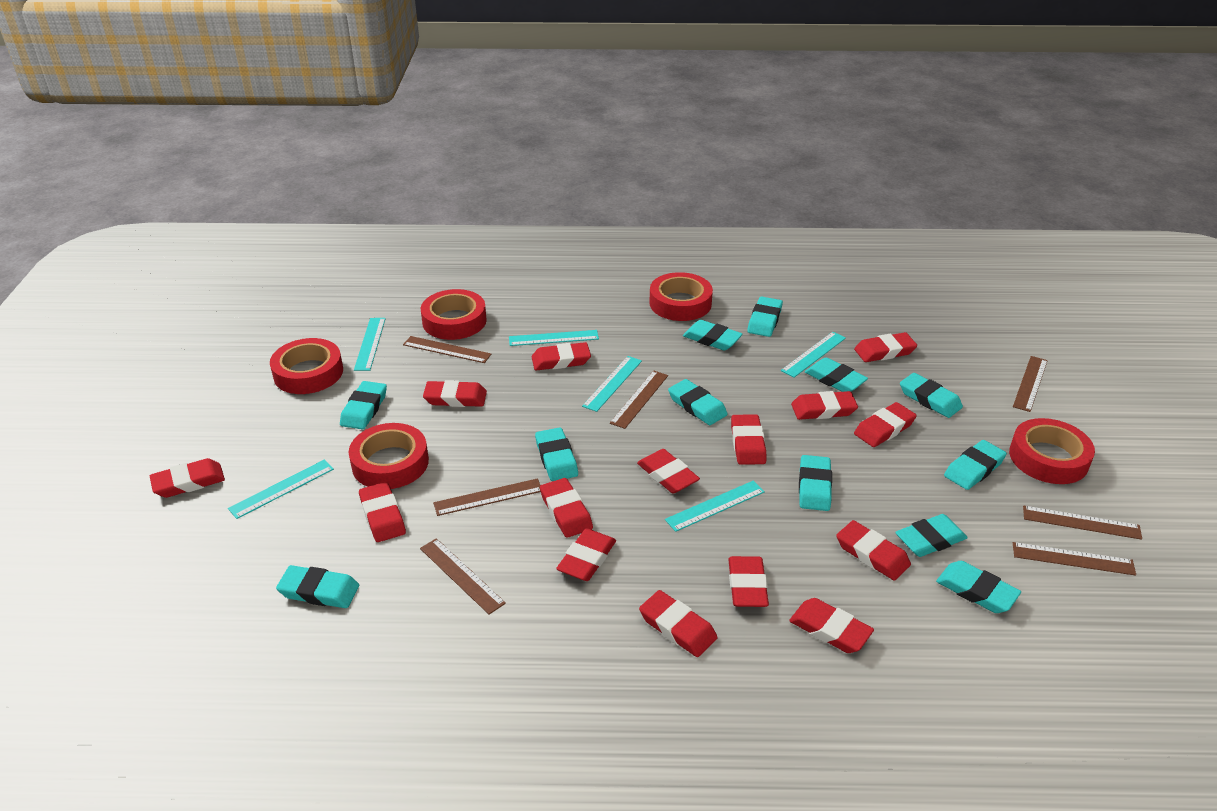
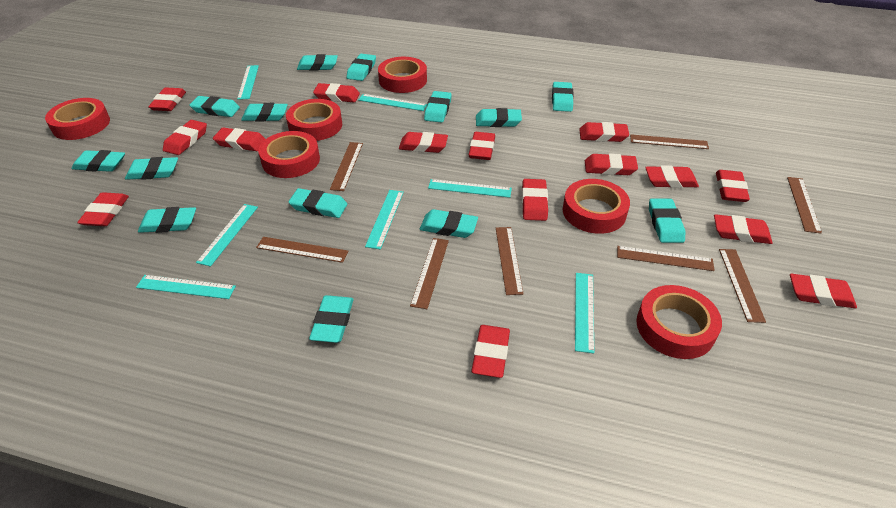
brown ruler: [403,336,491,363] [420,538,506,615] [433,478,541,516] [610,371,668,429] [1013,356,1048,412] [1013,542,1136,576] [1023,505,1142,540] = 7 -> [256,237,348,263] [330,142,363,191] [410,238,449,309] [496,227,524,295] [617,246,715,271] [630,134,709,149] [719,249,766,323] [787,177,822,234] = 8
red tape: [270,338,343,394] [349,423,429,489] [421,289,487,340] [649,272,713,321] [1009,418,1095,484] = 5 -> [45,98,110,140] [258,131,320,178] [286,99,342,141] [378,57,427,93] [563,179,630,234] [636,285,722,359] = 6
turquoise eraser: [276,565,359,608] [340,381,387,429] [535,427,578,481] [668,379,728,425] [683,320,743,351] [747,297,783,337] [799,455,832,511] [805,357,868,392] [895,514,968,557] [900,373,963,418] [936,561,1021,613] [944,440,1007,490] = 12 -> [72,150,125,172] [125,157,178,180] [138,207,196,233] [189,96,240,117] [241,103,288,121] [289,188,347,218] [297,54,338,71] [309,295,354,343] [347,54,376,81] [420,209,478,238] [424,91,452,123] [476,108,522,127] [552,82,574,112] [649,199,686,243] = 14
turquoise ruler: [228,460,334,519] [354,318,386,371] [509,330,599,346] [582,356,642,412] [665,481,765,532] [781,332,846,378] = 6 -> [136,275,236,299] [196,204,258,267] [237,65,259,100] [358,94,427,111] [365,190,404,249] [428,179,512,198] [575,273,594,353] = 7

